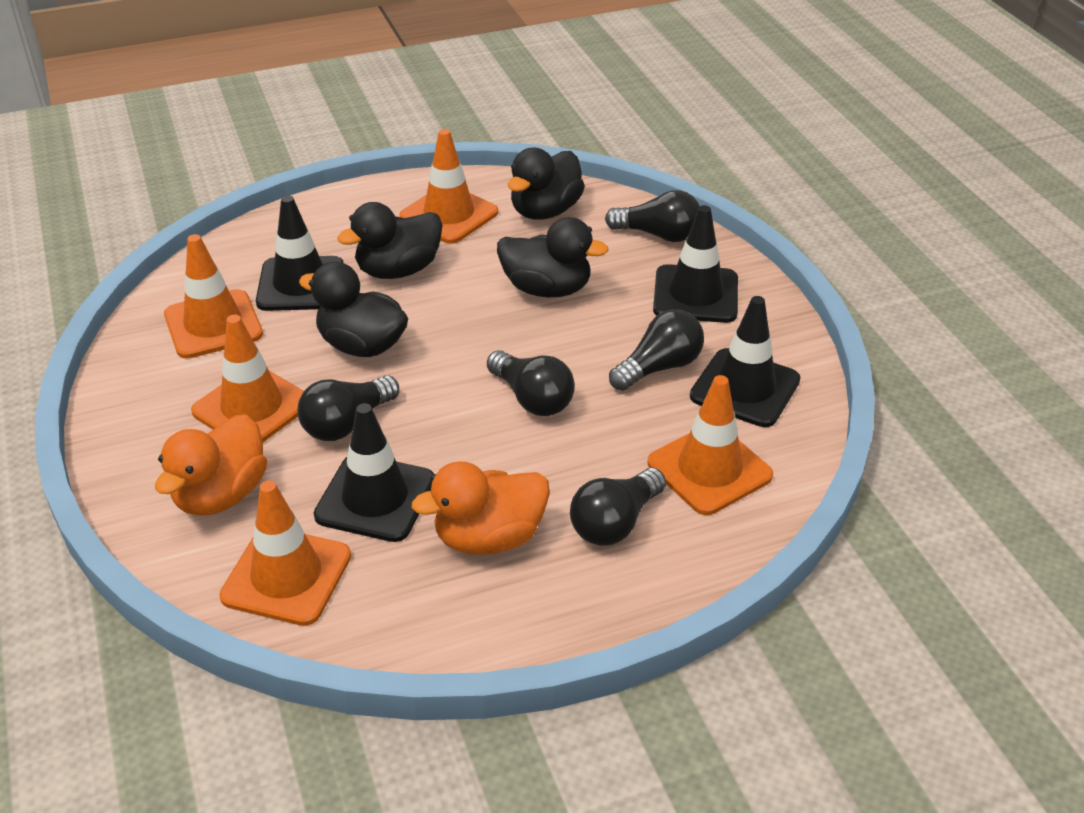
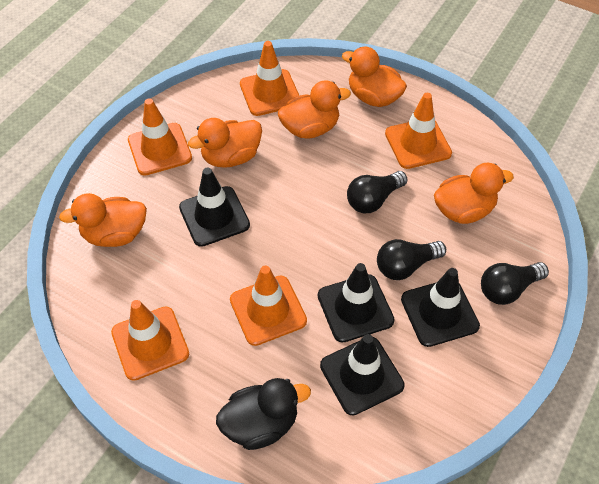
black duck: [299,262,409,357] [337,202,443,279] [497,217,609,297] [508,147,585,220] = 4 -> [216,378,311,450] = 1
black light bulb: [297,375,399,441] [487,350,575,416] [570,468,666,546] [605,190,700,242] [609,309,704,391] = 5 -> [347,171,407,213] [377,239,446,280] [481,262,549,305] = 3
orange duck: [155,415,267,516] [412,461,550,555] = 2 -> [59,193,147,247] [188,118,262,168] [278,80,351,139] [342,47,407,107] [434,163,514,224] = 5

